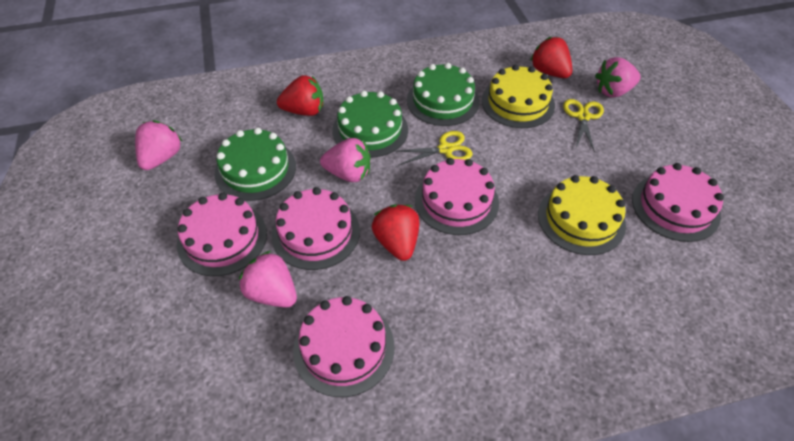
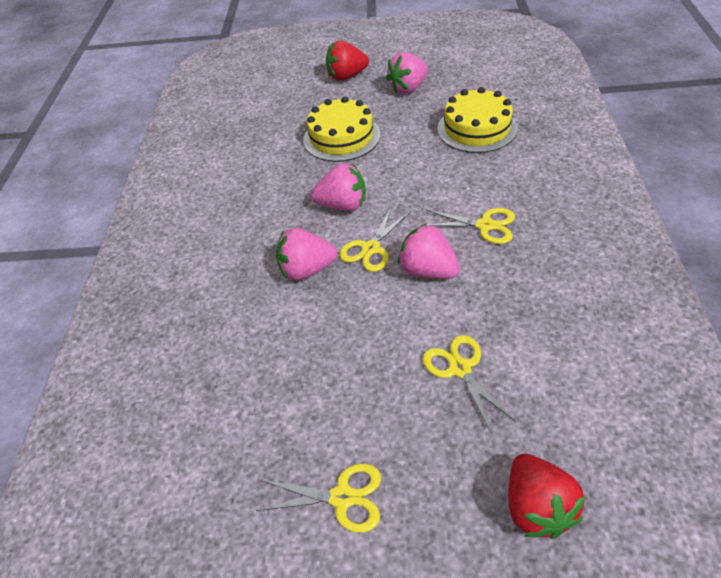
green cake: [215,128,296,201] [332,91,408,158] [407,63,479,126] = 3 -> none = 0
pink cake: [177,193,267,276] [272,187,360,270] [293,296,394,397] [415,158,499,235] [632,163,724,242] = 5 -> none = 0
red strawberry: [277,75,323,116] [372,204,419,261] [530,36,572,78] = 3 -> [326,41,369,80] [508,454,585,538] = 2
yellow scissors: [393,131,473,166] [563,99,604,152] = 2 -> [256,463,381,533] [339,208,410,272] [422,335,516,432] [426,208,515,244] = 4

